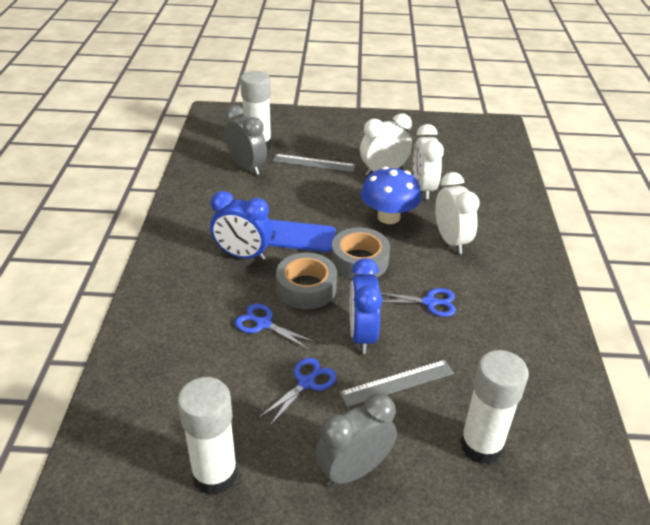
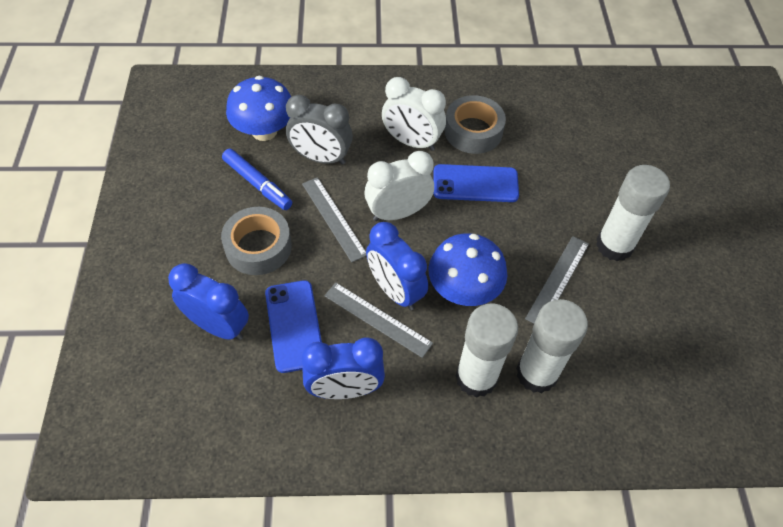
blue clock: [210,191,273,261] [350,258,382,354] = 2 -> [168,263,249,340] [301,337,385,399] [366,222,428,310] = 3
blue marker: none = 0 -> [222,149,292,210] = 1
blue mushroom: [361,166,422,224] = 1 -> [226,76,291,141] [428,233,507,306] = 2
blue phone: [268,220,336,252] = 1 -> [265,280,322,373] [433,164,519,202] = 2
blue scissors: [235,303,315,350] [259,358,337,426] [381,288,456,317] = 3 -> none = 0
grey clock: [225,105,267,175] [315,393,397,486] = 2 -> [286,95,353,165] = 1
grey ruler: [272,154,355,172] [340,360,454,407] = 2 -> [302,177,366,263] [324,283,433,358] [525,236,589,324] = 3
white clock: [360,114,412,176] [413,124,444,199] [435,172,480,254] = 3 -> [364,151,434,221] [382,77,446,151] = 2

